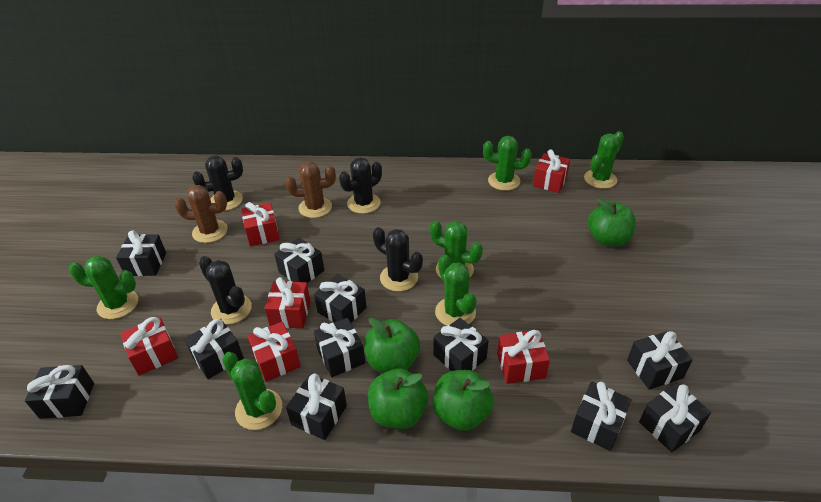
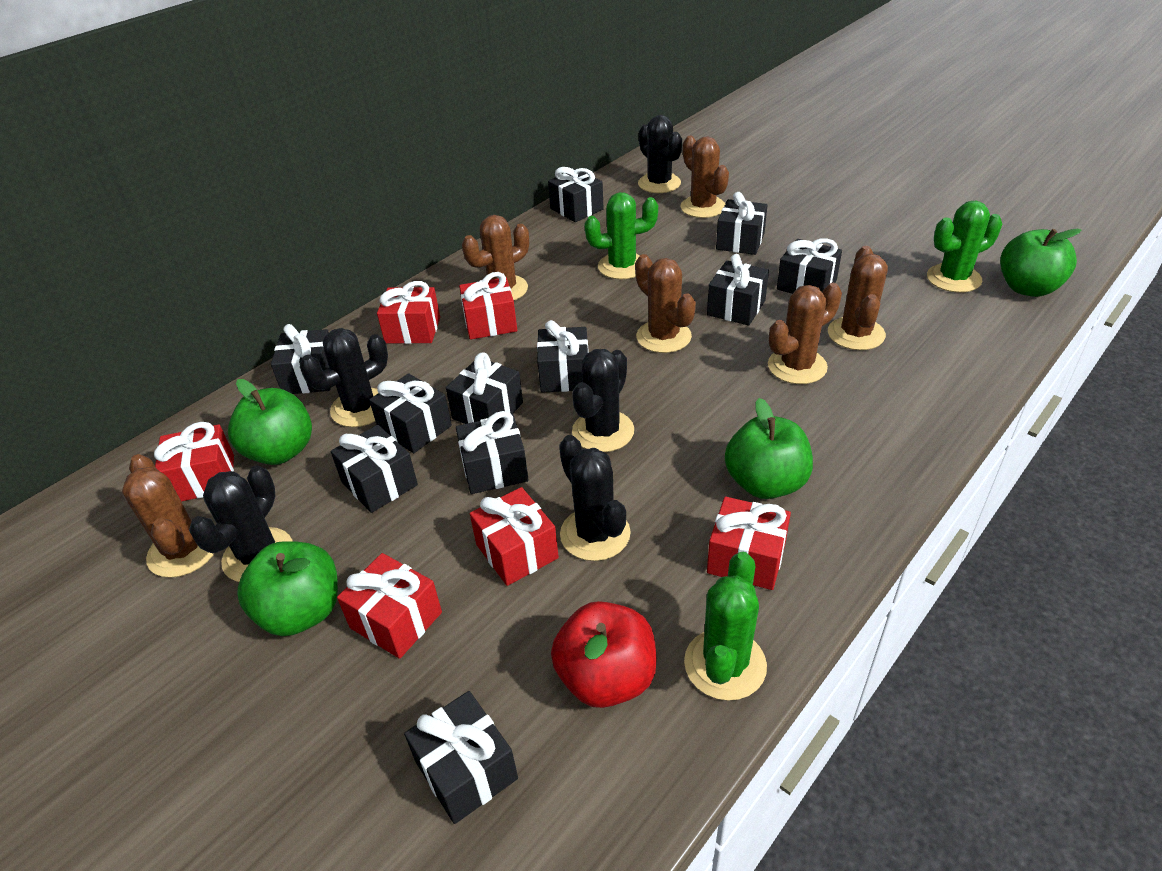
black cactus: [192,156,243,211] [199,256,252,324] [339,157,382,214] [373,227,423,292] = 4 -> [189,466,293,582] [300,328,388,427] [559,435,631,561] [572,349,634,452] [638,115,682,193] = 5
brown cactus: [174,185,228,243] [285,162,336,218] = 2 -> [122,454,214,578] [462,215,529,300] [635,254,696,353] [680,136,729,218] [768,283,842,384] [828,246,888,350] = 6
green cactus: [69,256,138,319] [222,352,282,430] [430,220,483,279] [435,254,476,326] [483,136,532,191] [584,131,624,189] = 6 -> [584,192,658,279] [684,552,767,701] [927,201,1002,293] = 3
red apple: none = 0 -> [551,601,657,708] = 1

